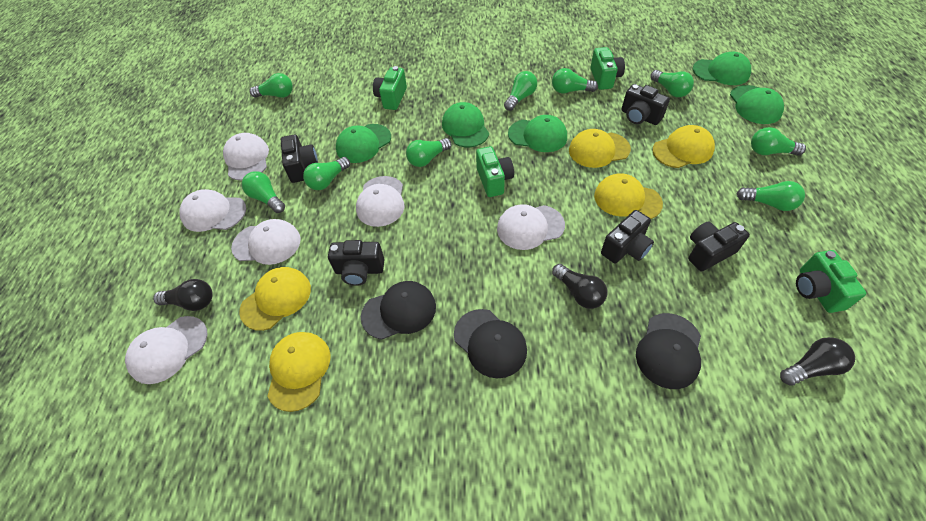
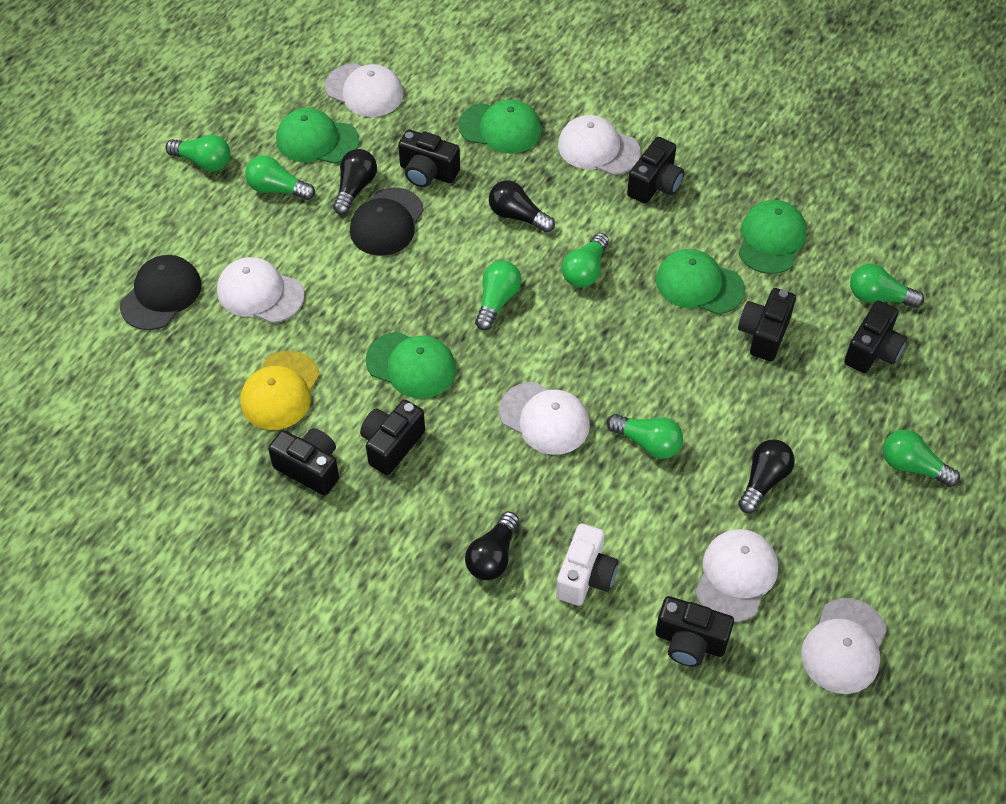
black camera: [281,134,318,183] [328,240,385,286] [601,210,654,263] [621,84,670,125] [688,221,750,271] = 5 -> [268,428,339,495] [360,400,425,475] [398,129,460,187] [627,137,684,204] [656,596,734,667] [738,288,796,361] [844,301,907,373] = 7
black cap: [361,281,436,340] [454,309,527,379] [636,313,701,389] = 3 -> [120,255,201,330] [350,187,424,256] = 2
black light bulb: [153,279,213,311] [552,264,607,309] [780,337,855,386] = 3 -> [333,149,377,215] [465,511,519,580] [489,180,555,233] [738,439,795,513] = 4
green camera: [373,66,407,110] [476,146,514,197] [590,47,625,90] [796,250,866,313] = 4 -> none = 0
green light bulb: [242,171,285,213] [250,73,293,98] [303,157,350,190] [406,138,452,167] [504,71,537,111] [552,68,598,94] [650,70,694,97] [736,181,805,211] [751,127,806,156] = 9 -> [166,135,230,172] [245,156,315,200] [475,260,521,330] [562,233,609,288] [607,414,683,459] [850,264,924,308] [883,430,960,487] = 7
white camera: none = 0 -> [556,524,618,606] = 1
yellow cap: [239,267,311,331] [268,332,330,412] [569,129,631,168] [594,173,663,219] [652,125,715,168] = 5 -> [240,351,320,430] = 1

